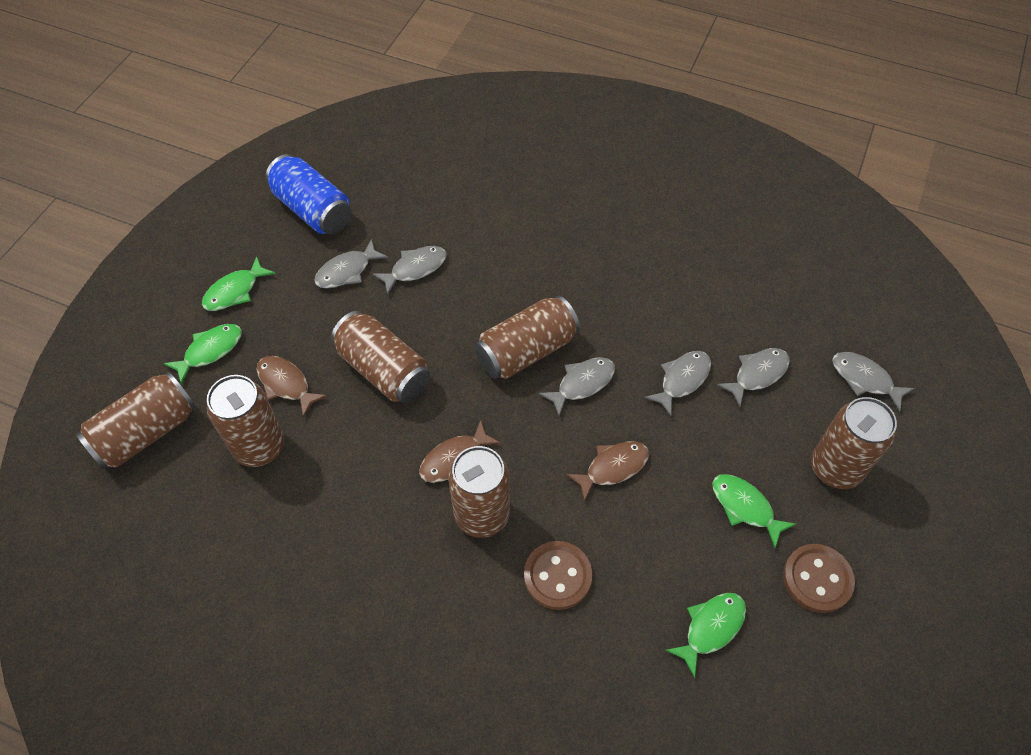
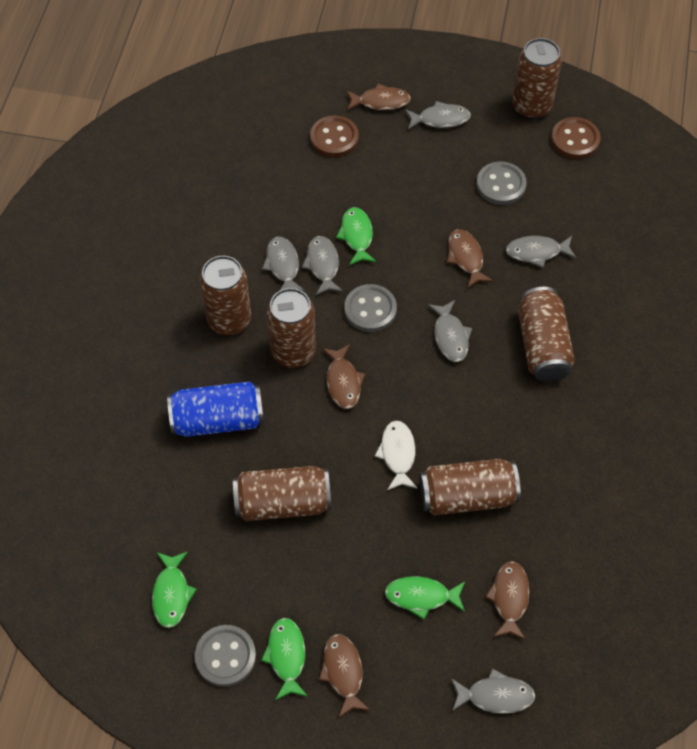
brown fish: [256,356,328,418] [419,420,501,483] [566,441,649,502] = 3 -> [319,634,371,718] [322,344,366,409] [346,84,411,111] [447,229,493,289] [485,561,530,640] = 5
grey button: none = 0 -> [195,625,256,687] [344,284,397,332] [476,162,527,205] = 3
white fish: none = 0 -> [375,420,417,490] = 1

